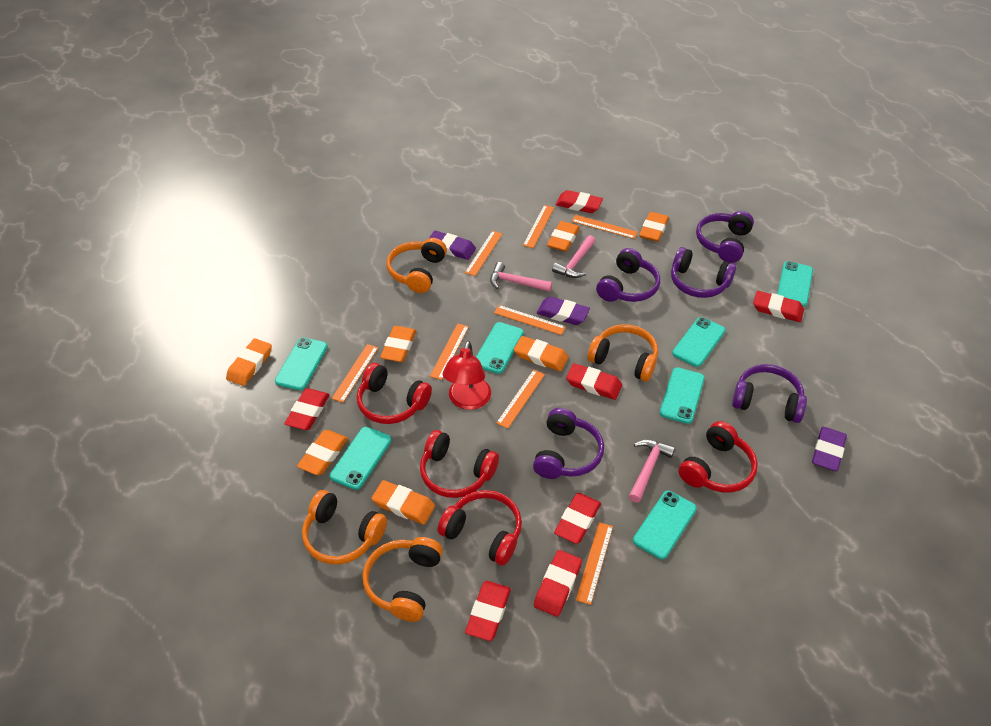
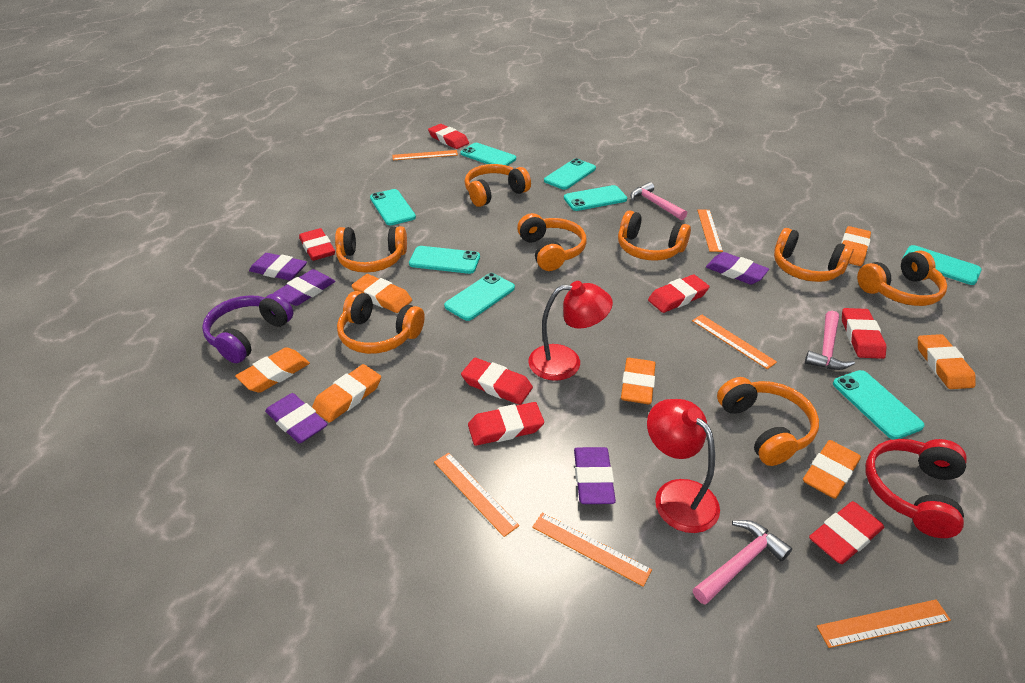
orange headphones: [302,490,387,564] [362,537,443,622] [386,238,447,293] [588,324,658,382] = 4 -> [335,226,407,273] [337,291,425,354] [465,164,531,207] [517,213,587,271] [618,210,691,261] [717,377,819,466] [774,228,854,282] [857,250,947,306] = 8
orange ruler: [332,344,378,403] [430,323,469,380] [465,231,503,276] [494,305,566,335] [496,370,545,429] [523,205,554,248] [572,215,638,239] [576,522,613,605] = 8 -> [392,150,458,160] [434,453,519,537] [532,512,652,587] [692,314,777,369] [697,209,723,252] [817,599,951,648] = 6
purple eraser: [428,231,476,260] [537,297,590,325] [812,427,847,472] = 3 -> [249,253,307,280] [265,393,328,444] [274,269,335,306] [574,447,616,504] [706,252,769,285] = 5
purple headphones: [533,408,604,479] [596,248,660,302] [671,247,737,298] [696,211,754,263] [732,364,807,423] = 5 -> [202,293,293,363] = 1
red headphones: [357,363,432,424] [420,430,499,498] [438,490,522,566] [679,421,758,492] = 4 -> [865,439,967,538] = 1
red lamp: [443,341,491,410] = 1 -> [528,281,613,381] [647,399,720,533] = 2
turquoise phone: [275,337,328,390] [330,427,391,490] [476,322,524,374] [633,491,697,559] [660,367,705,424] [672,317,725,367] [777,261,813,307] = 7 -> [370,189,416,225] [409,246,480,274] [444,273,515,321] [461,143,516,166] [544,158,596,190] [564,185,627,211] [833,370,925,440] [902,245,982,285] = 8

